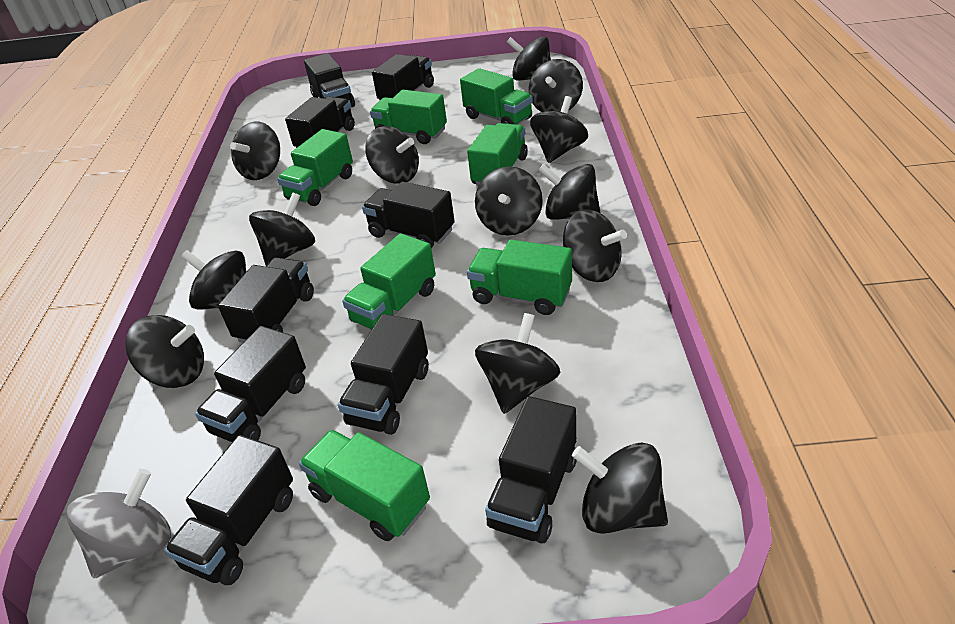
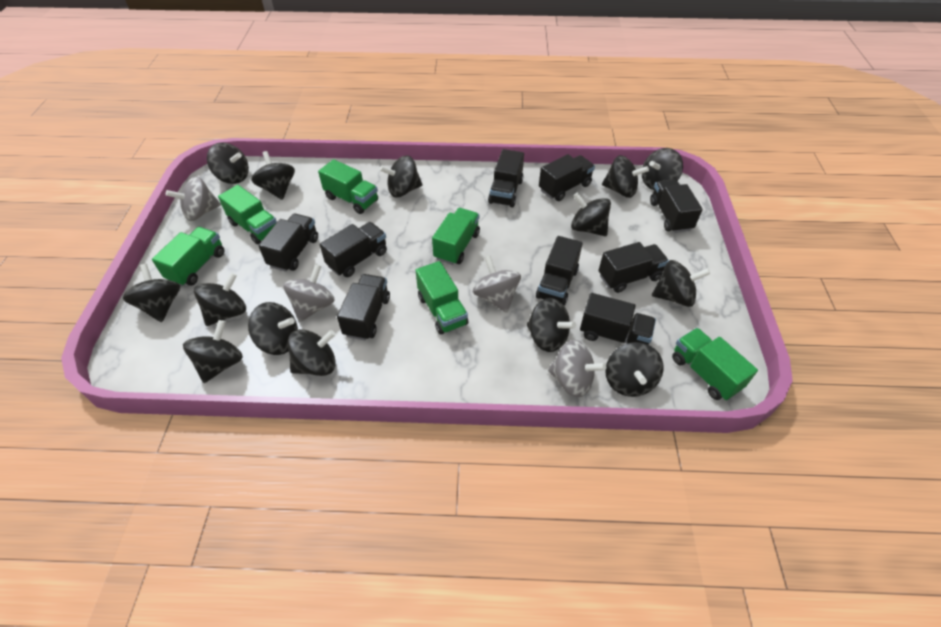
black spinning top: [125,315,204,388] [181,250,246,309] [230,122,280,180] [249,192,315,266] [365,126,419,184] [475,166,543,236] [475,313,561,414] [507,36,551,80] [529,59,583,112] [530,96,588,163] [538,164,601,220] [563,209,627,282] [572,443,668,534] = 13 -> [123,264,180,322] [183,320,243,383] [194,272,246,326] [207,142,249,184] [248,302,298,355] [252,151,295,200] [288,329,336,376] [379,155,422,197] [527,298,576,352] [571,192,611,236] [602,155,649,198] [606,342,663,397] [642,148,683,190] [652,260,710,307] = 14
green truck: [277,129,353,206] [299,430,430,541] [342,233,436,329] [370,90,447,144] [460,68,533,125] [467,123,528,186] [467,239,572,315] = 7 -> [152,227,224,286] [218,185,277,244] [318,159,378,214] [415,261,468,335] [432,208,480,265] [672,328,758,400] = 6
grey spinning top: [66,469,171,578] = 1 -> [166,176,221,221] [283,264,335,322] [473,256,521,313] [548,340,606,397] = 4

